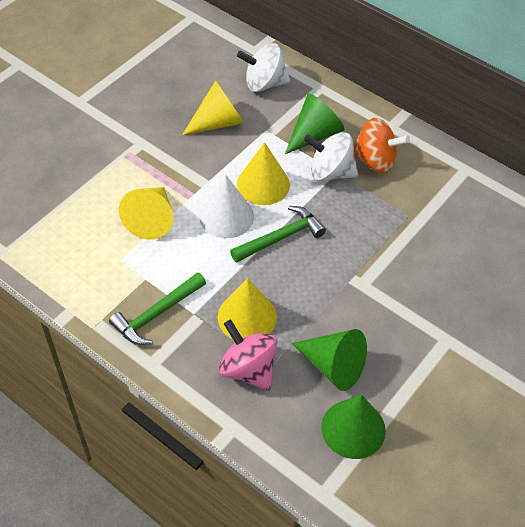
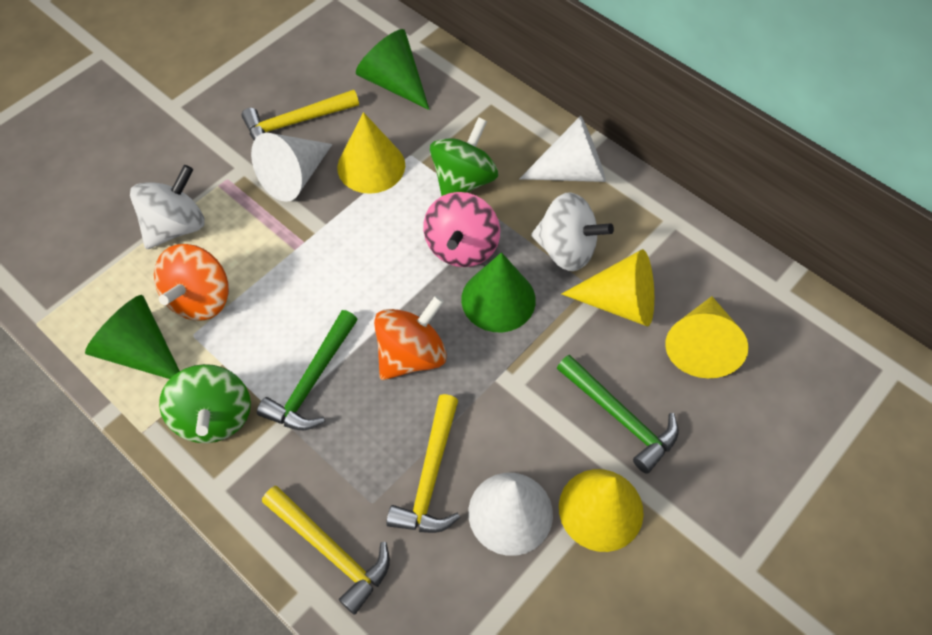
green spinning top: none = 0 -> [159,364,251,443] [430,117,498,196] = 2
orange spinning top: [353,118,410,173] = 1 -> [154,244,229,321] [374,296,447,380] = 2
white cone: [199,175,254,238] = 1 -> [251,133,333,202] [468,473,553,556] [519,116,606,182] = 3
yellow hammer: none = 0 -> [241,89,359,140] [262,486,390,615] [386,394,460,533] = 3

